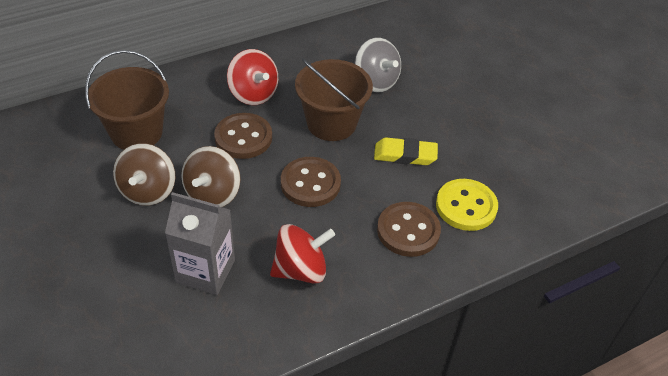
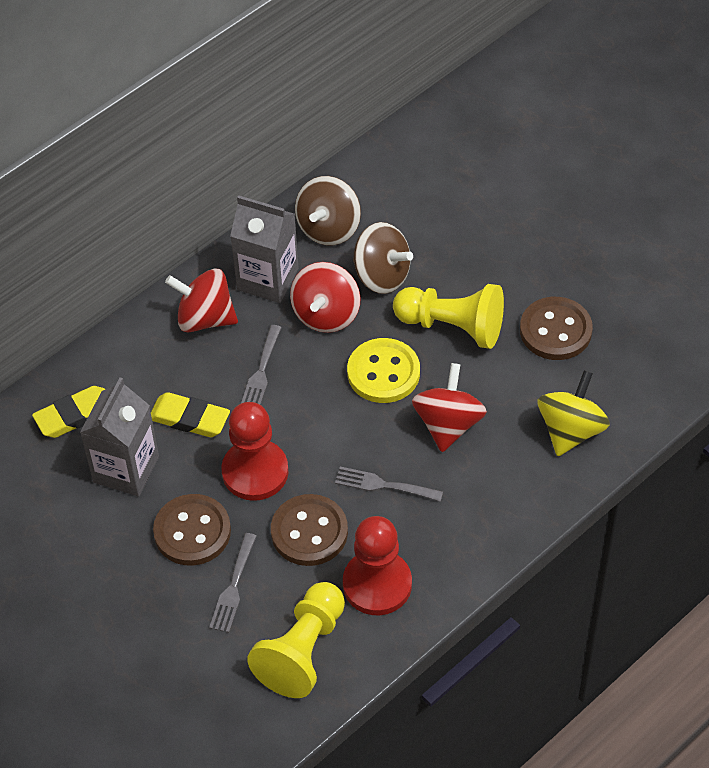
brown bucket: [85,50,169,150] [295,59,373,141] = 2 -> none = 0
grey carton: [165,192,235,295] = 1 -> [80,377,159,496] [230,195,299,303] = 2
grey fork: none = 0 -> [209,533,257,633] [241,325,282,405] [335,466,443,502] = 3
grey spinning top: [354,38,401,92] = 1 -> none = 0
red pawn: none = 0 -> [221,402,289,501] [343,516,412,615] = 2
red spinning top: [227,49,279,105] [270,224,335,284] = 2 -> [165,268,238,333] [290,262,361,333] [412,363,487,452] = 3
yellow eraser: [374,137,438,165] = 1 -> [32,386,106,438] [151,392,230,437] = 2
yellow pawn: none = 0 -> [247,582,345,698] [393,284,504,349] = 2
yellow spinning top: none = 0 -> [538,370,610,456] = 1

